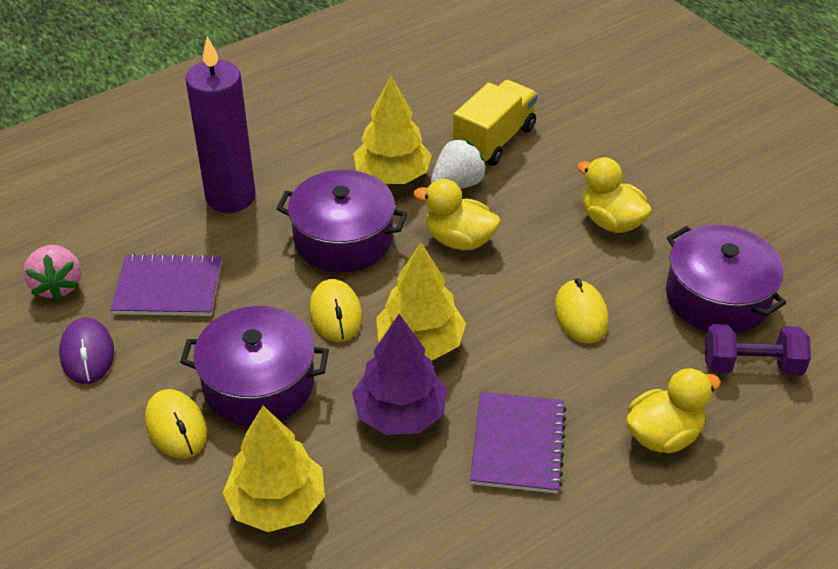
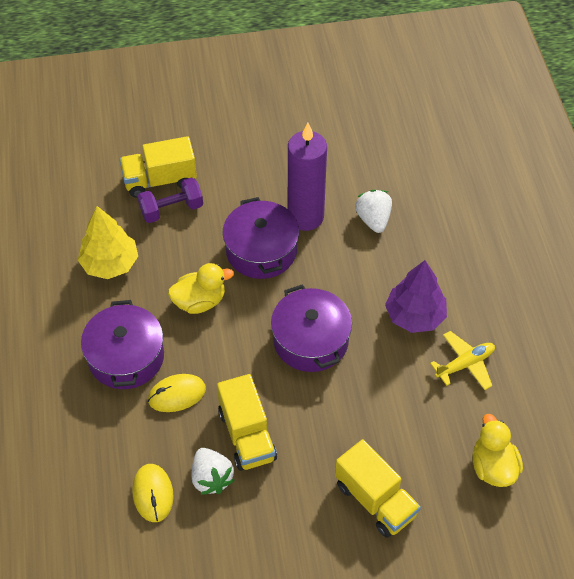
pink strawberry: [23,245,81,301] = 1 -> none = 0
purple mouse: [59,317,114,384] = 1 -> none = 0
purple notebook: [111,253,222,316] [470,392,566,494] = 2 -> none = 0
white strawberry: [431,138,487,189] = 1 -> [192,448,234,495] [355,190,392,233] = 2
yellow duck: [413,179,501,250] [577,157,652,233] [626,368,721,453] = 3 -> [168,263,234,314] [473,414,523,487] = 2
yellow mouse: [145,389,207,458] [309,279,362,342] [555,278,608,344] = 3 -> [132,464,174,522] [148,374,206,412] = 2
yellow plane: none = 0 -> [430,331,495,390] = 1
yellow tree: [223,406,325,532] [353,76,432,184] [376,242,466,360] = 3 -> [78,206,138,279] = 1
yellow truck: [453,80,538,166] = 1 -> [119,136,197,198] [217,374,277,471] [335,439,421,538] = 3

